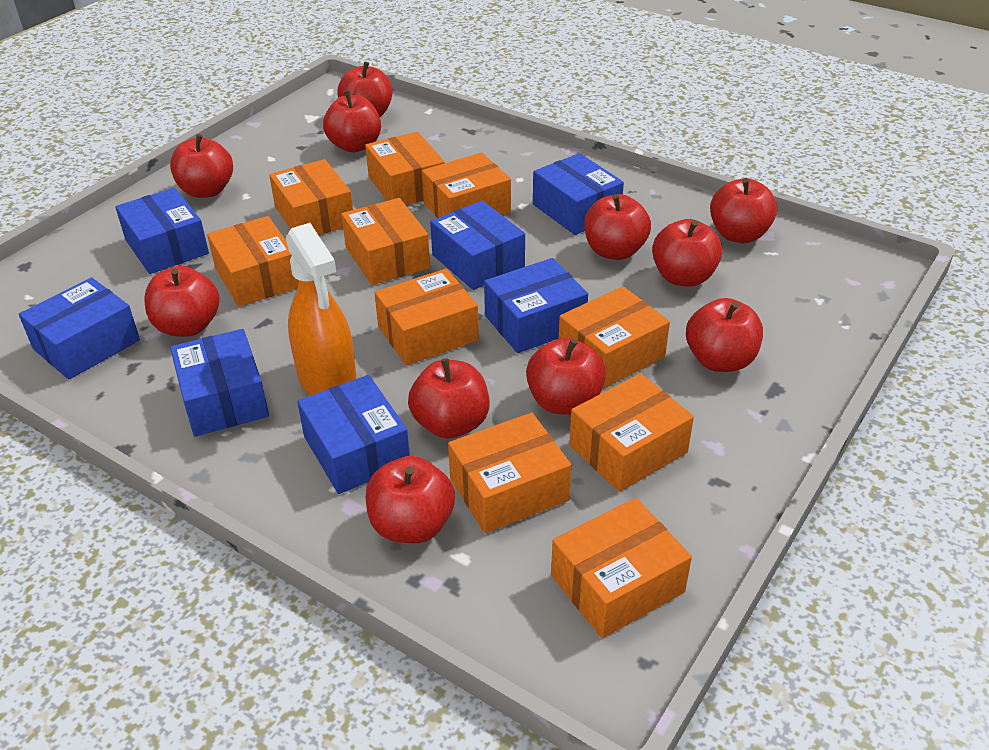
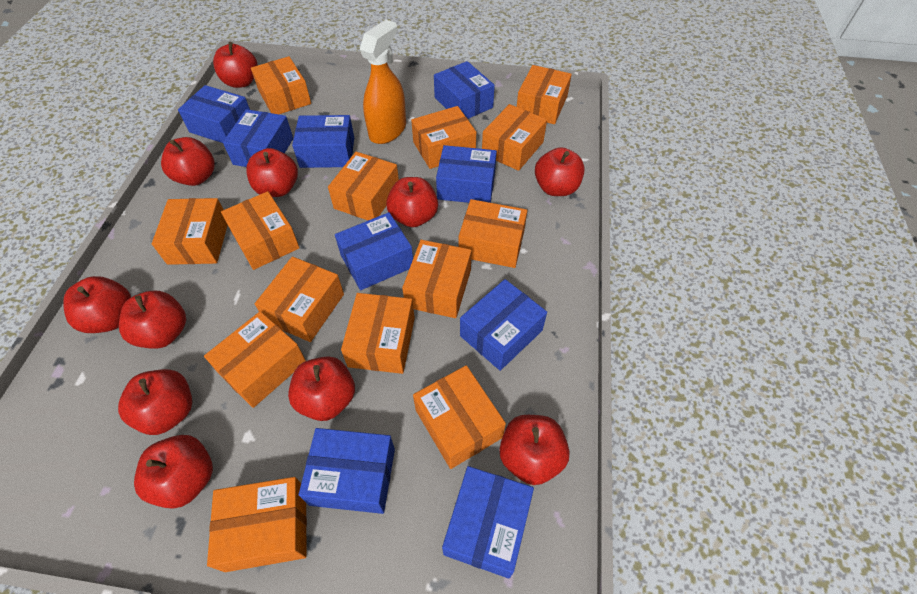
blue box: [19,277,140,380] [115,188,209,274] [170,329,269,436] [297,375,410,494] [430,201,525,290] [484,258,588,353] [533,153,624,235] = 7 -> [178,85,250,143] [223,109,293,167] [292,115,354,168] [299,428,395,514] [335,212,413,290] [434,61,495,119] [436,145,497,203] [442,466,534,579] [460,279,547,371] = 9
orange box: [207,216,299,307] [269,159,353,235] [341,198,430,285] [365,132,445,205] [374,269,479,365] [422,153,511,218] [448,413,571,533] [551,498,692,638] [559,286,670,389] [569,373,694,492] = 10 -> [152,198,228,265] [204,311,306,408] [207,477,307,572] [221,191,300,270] [251,56,311,114] [255,257,344,342] [328,152,399,220] [341,293,415,374] [402,240,472,318] [411,106,476,169] [413,365,506,469] [459,199,527,268] [482,104,547,171] [517,65,572,124] = 14

